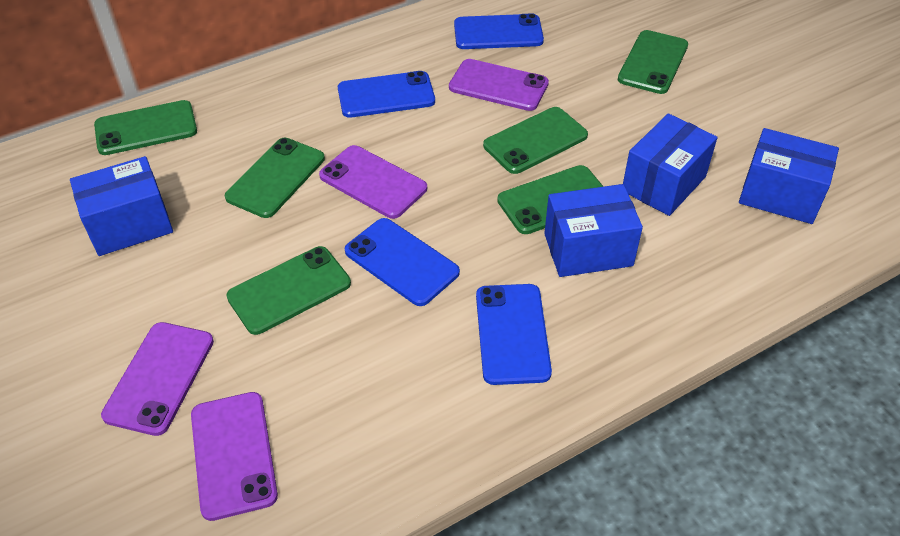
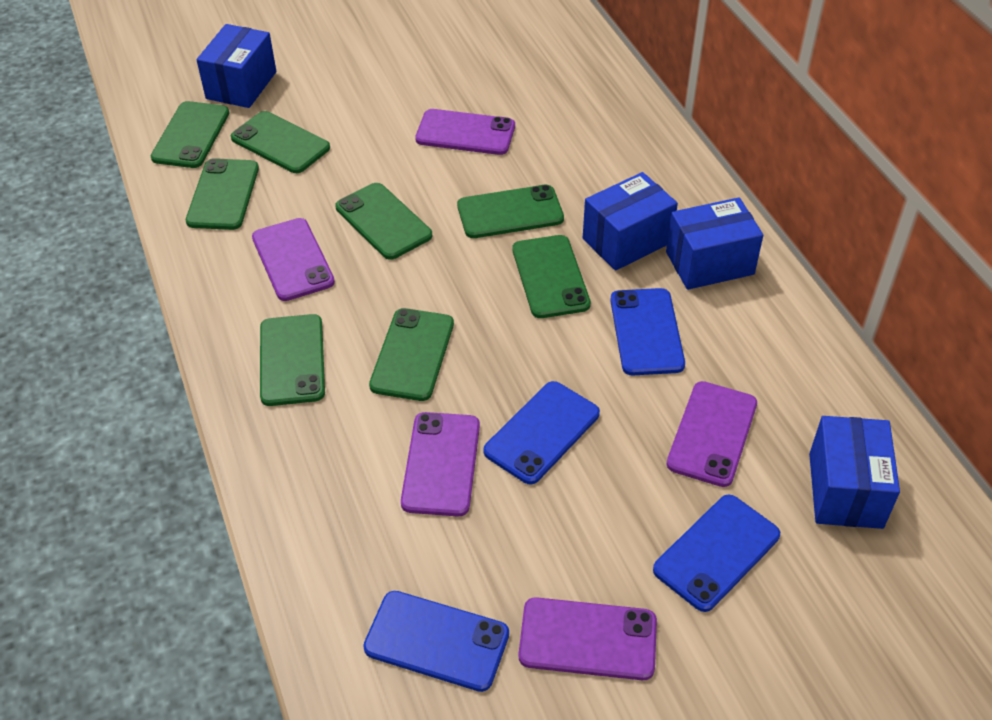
green phone: [94,100,197,155] [225,138,325,218] [226,246,351,335] [483,107,588,174] [497,165,604,234] [618,30,688,94] = 6 -> [151,101,229,168] [186,158,259,230] [231,111,330,173] [260,314,325,406] [335,183,432,260] [369,308,454,401] [457,185,564,238] [513,235,591,318] = 8
purple phone: [101,322,214,436] [191,392,278,521] [319,145,427,219] [449,59,549,111] = 4 -> [252,218,335,301] [401,412,480,517] [415,109,515,155] [519,597,657,680] [666,381,757,487] = 5

